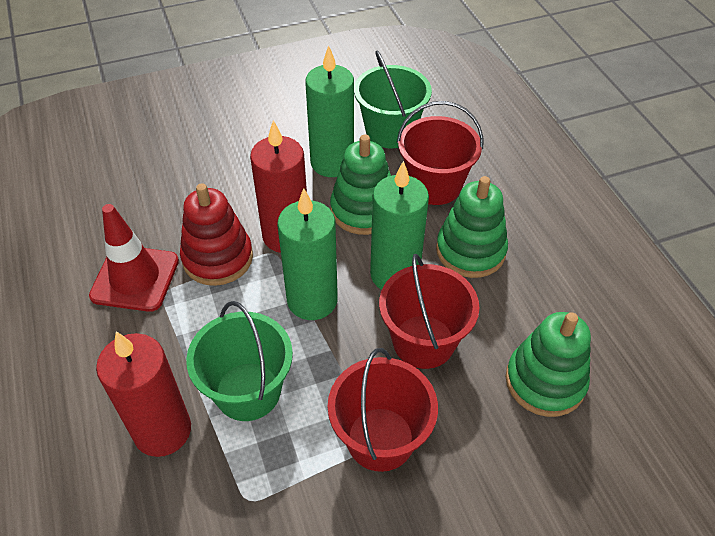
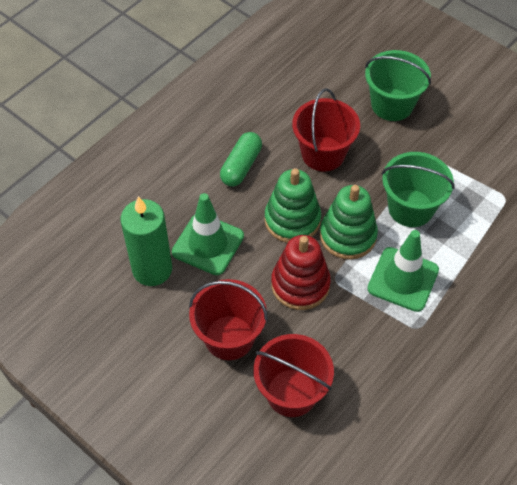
green candle: [277,188,338,320] [305,46,354,177] [370,161,429,290] = 3 -> [121,196,172,286] = 1
green capsule: none = 0 -> [220,132,262,186] = 1
green stacking toy: [330,134,391,235] [436,176,508,278] [506,312,591,417] = 3 -> [264,168,321,243] [320,185,378,260] = 2
green traffic cone: none = 0 -> [172,193,244,275] [367,230,439,312] = 2
red candle: [96,331,191,457] [250,120,307,253] = 2 -> none = 0
red traffic cone: [89,204,179,312] = 1 -> none = 0

